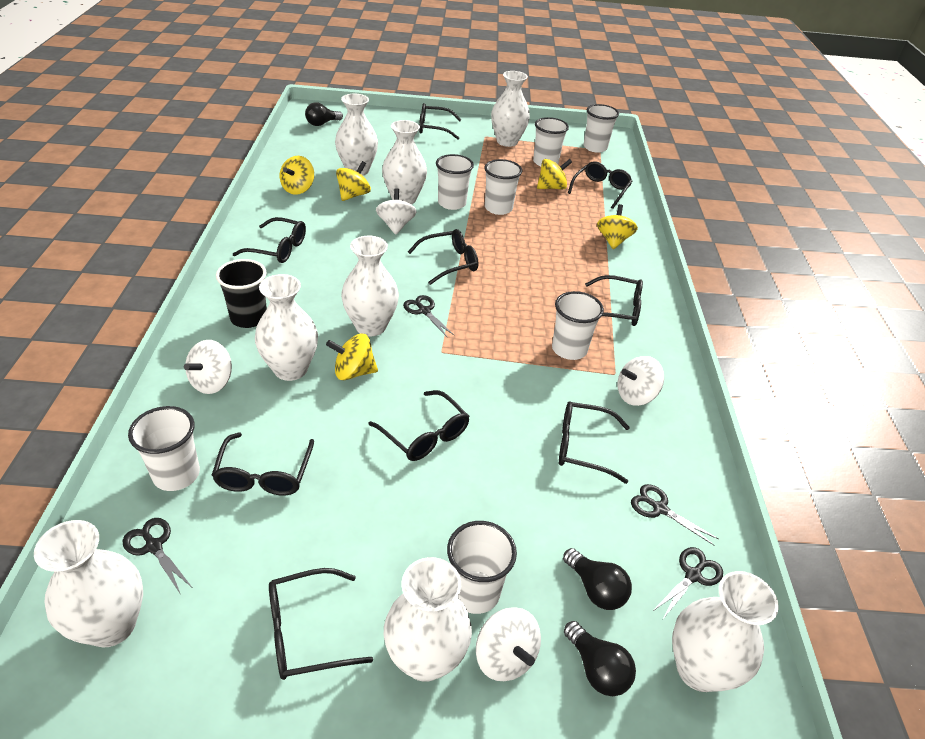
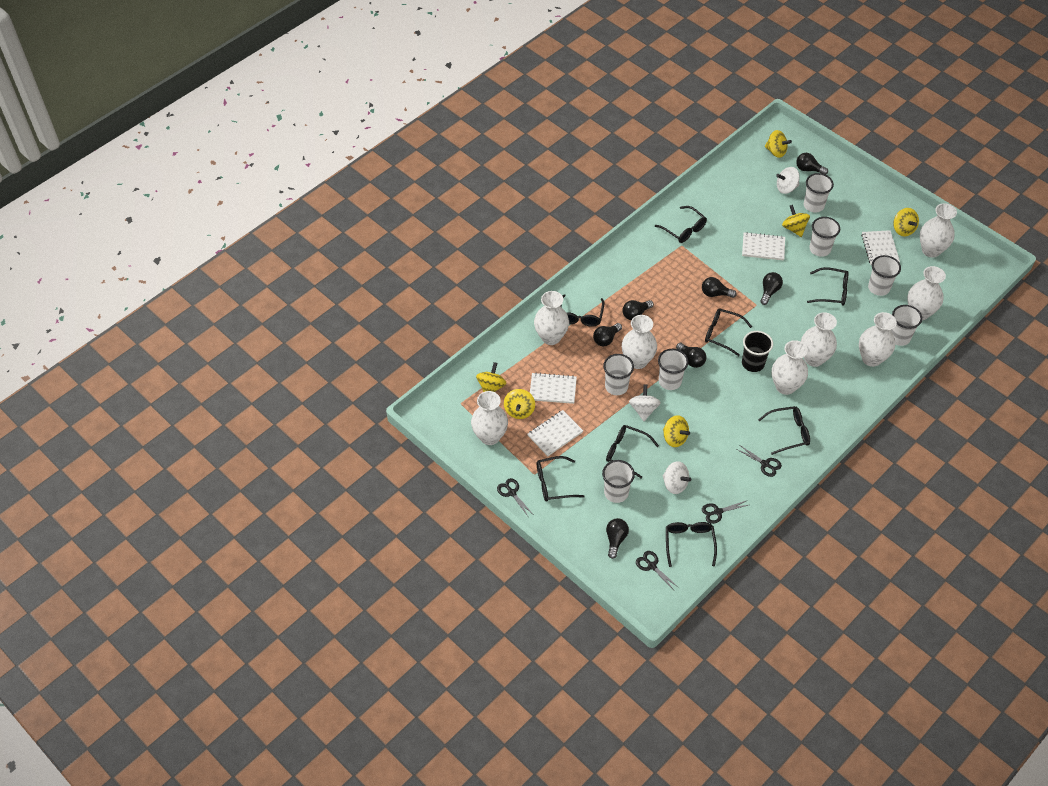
black glasses: [212,432,314,495] [233,217,306,263] [269,568,373,680] [368,390,470,461] [408,229,478,285] [419,103,461,140] [559,401,630,484] [568,161,632,209] [585,275,643,326] = 9 -> [537,456,585,502] [560,294,605,327] [606,425,659,478] [655,206,707,243] [666,522,717,567] [705,308,752,356] [758,406,810,455] [807,267,848,306] = 8
black light bulb: [305,102,343,126] [563,548,632,610] [564,621,636,696] = 3 -> [593,323,622,346] [606,518,629,559] [623,300,654,320] [676,343,706,368] [702,277,737,298] [760,272,783,305] [796,153,828,175] = 7
white notebook: none = 0 -> [528,410,583,456] [530,373,577,404] [742,232,785,260] [861,230,900,265] = 4
white spinning top: [184,340,232,394] [376,188,417,235] [476,607,541,681] [617,356,664,406] = 4 -> [629,384,661,421] [663,461,691,494] [776,167,800,194] = 3
yellow spinning top: [280,156,314,195] [326,334,378,380] [336,161,371,201] [537,159,572,189] [597,204,638,249] = 5 -> [476,362,506,392] [504,389,535,419] [663,415,690,447] [765,130,792,158] [782,205,810,237] [893,208,919,236] = 6

